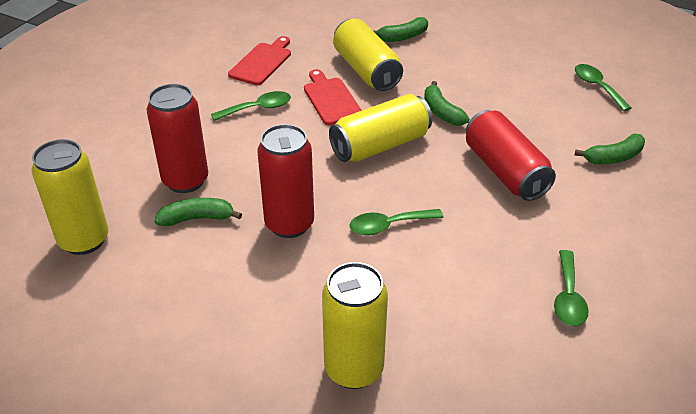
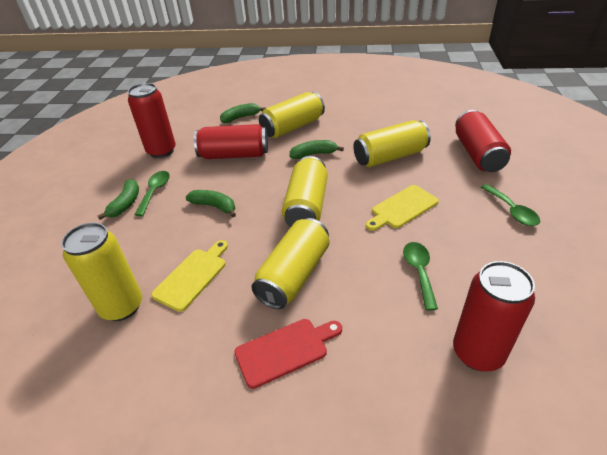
green spoon: [211,91,291,121] [349,209,443,235] [554,250,589,326] [575,64,632,111] = 4 -> [134,171,170,216] [403,242,438,311] [481,184,540,226] = 3
red can: [147,84,208,193] [257,124,314,238] [466,110,556,201] = 3 -> [128,83,176,158] [194,124,268,159] [453,261,535,371] [455,110,511,172] = 4
red cutting board: [228,36,291,85] [304,69,362,125] = 2 -> [235,319,342,389] = 1
yellow can: [32,139,108,255] [322,262,388,389] [329,94,432,162] [333,19,403,91] = 4 -> [61,222,142,321] [251,218,330,309] [259,92,325,138] [281,156,328,227] [353,120,431,167] = 5
yellow cutting board: none = 0 -> [151,240,228,312] [366,185,439,231] = 2

